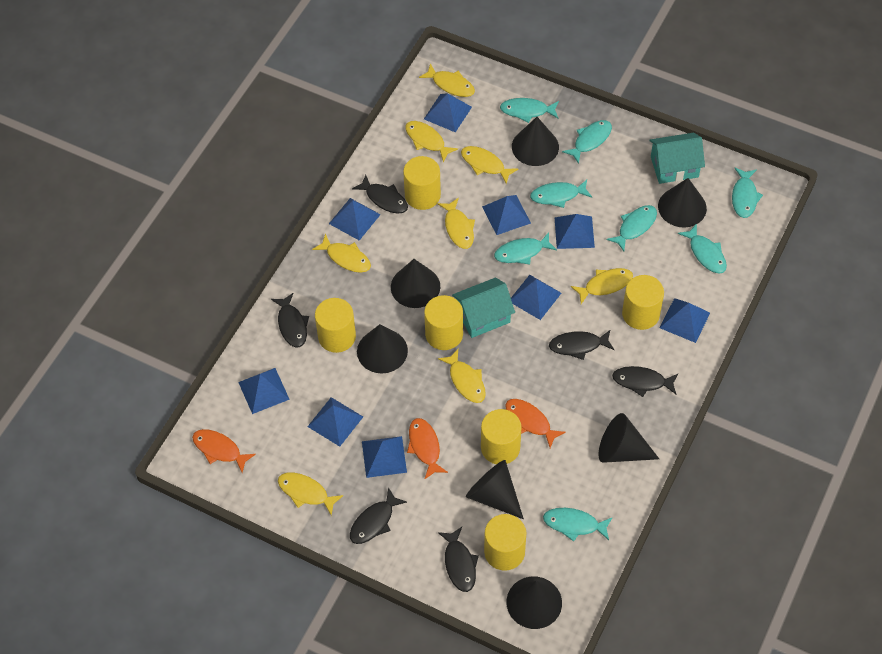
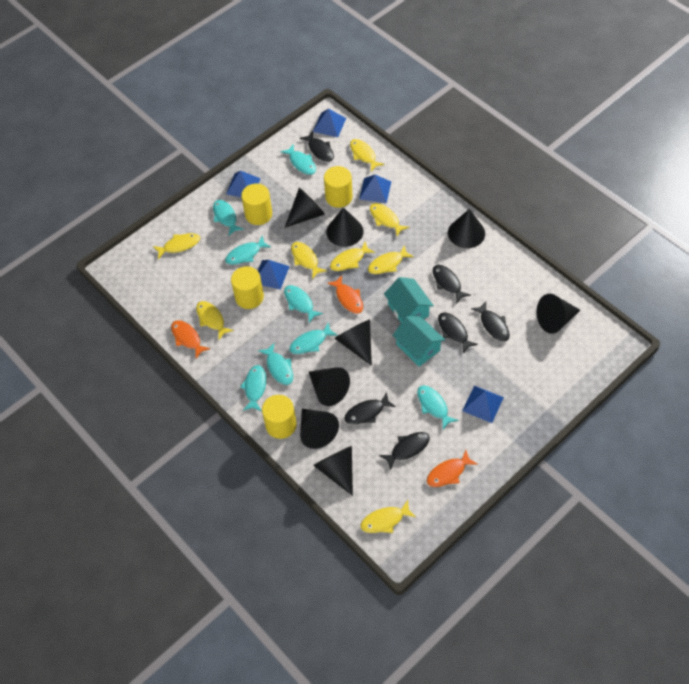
black cone: [357,324,408,373] [391,259,440,308] [466,460,524,519] [507,576,562,629] [512,117,559,166] [598,413,659,463] [658,178,707,228] = 7 -> [285,187,325,228] [300,409,339,449] [309,367,350,406] [313,446,353,496] [326,207,363,247] [334,319,372,366] [448,209,485,248] [536,294,580,334] = 8
blue pyramid: [238,368,290,414] [307,397,363,447] [329,198,381,241] [362,436,407,478] [424,93,472,132] [482,195,531,235] [511,275,561,320] [555,214,595,249] [660,298,710,343] = 9 -> [226,170,261,197] [258,260,290,290] [313,108,346,137] [359,175,391,203] [462,386,504,423] = 5
yellow cylinder: [315,298,356,353] [403,156,441,210] [424,295,463,350] [481,409,522,464] [484,514,526,571] [622,275,664,330] = 6 -> [231,266,264,309] [241,184,272,225] [262,395,297,439] [324,166,353,208] = 4

